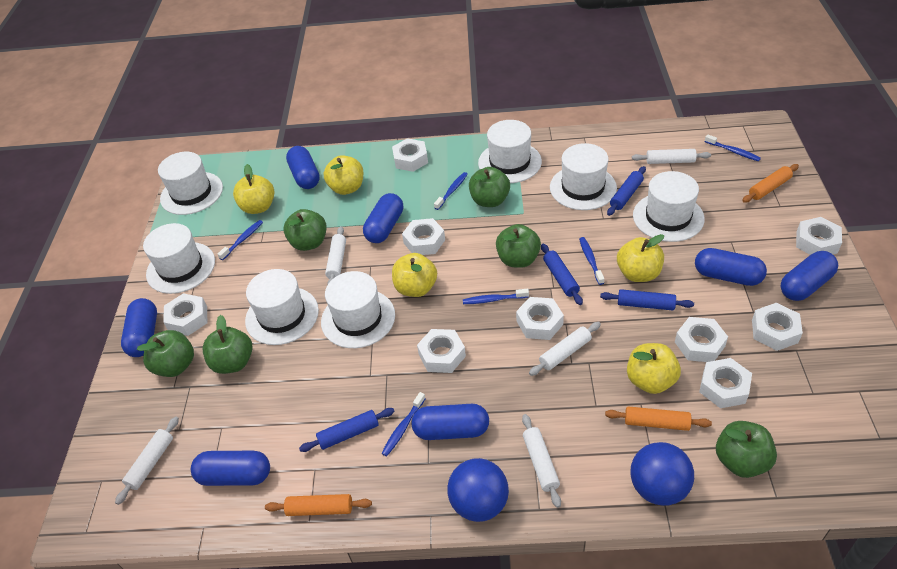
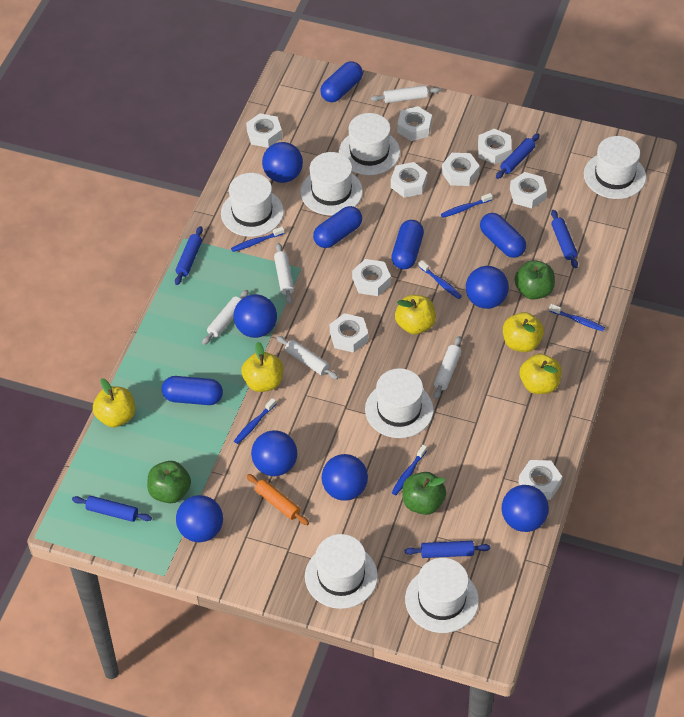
blue ball: [447,458,509,522] [630,442,694,506] = 2 -> [176,495,223,542] [234,294,277,338] [251,430,297,476] [262,142,303,183] [322,454,368,501] [466,266,509,309] [502,485,549,532] = 7
blue capsule: [121,298,157,357] [191,451,270,486] [286,146,320,189] [363,193,403,243] [411,404,489,440] [695,248,767,286] [781,251,838,301] = 7 -> [162,376,223,405] [313,206,362,248] [320,61,363,102] [391,220,424,270] [480,213,526,258] = 5
blue rolling pin: [299,408,395,452] [541,244,583,305] [600,289,694,311] [607,166,646,216] = 4 -> [72,496,152,522] [175,226,203,285] [405,541,490,558] [496,133,540,179] [551,210,578,268] = 5
green apple: [137,330,194,377] [203,315,253,374] [283,209,327,251] [469,167,510,207] [496,224,541,268] [716,421,777,478] = 6 -> [147,461,191,503] [403,472,446,515] [514,260,555,300] = 3
orange rolling pin: [265,494,372,516] [605,406,712,431] [742,164,799,203] = 3 -> [247,474,309,525] = 1

